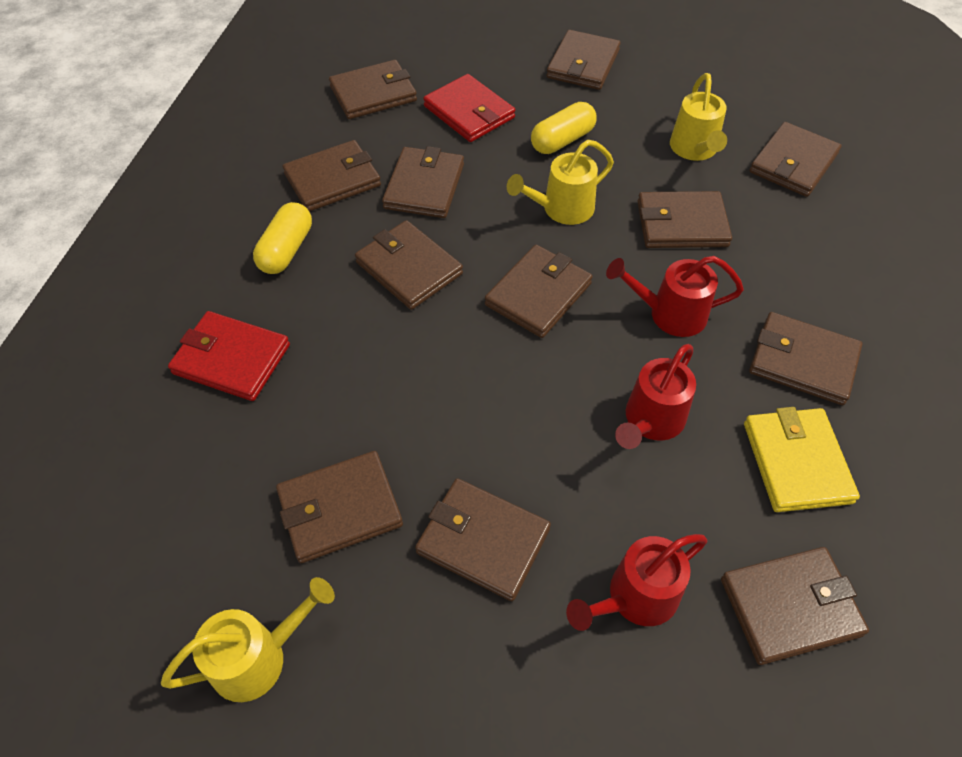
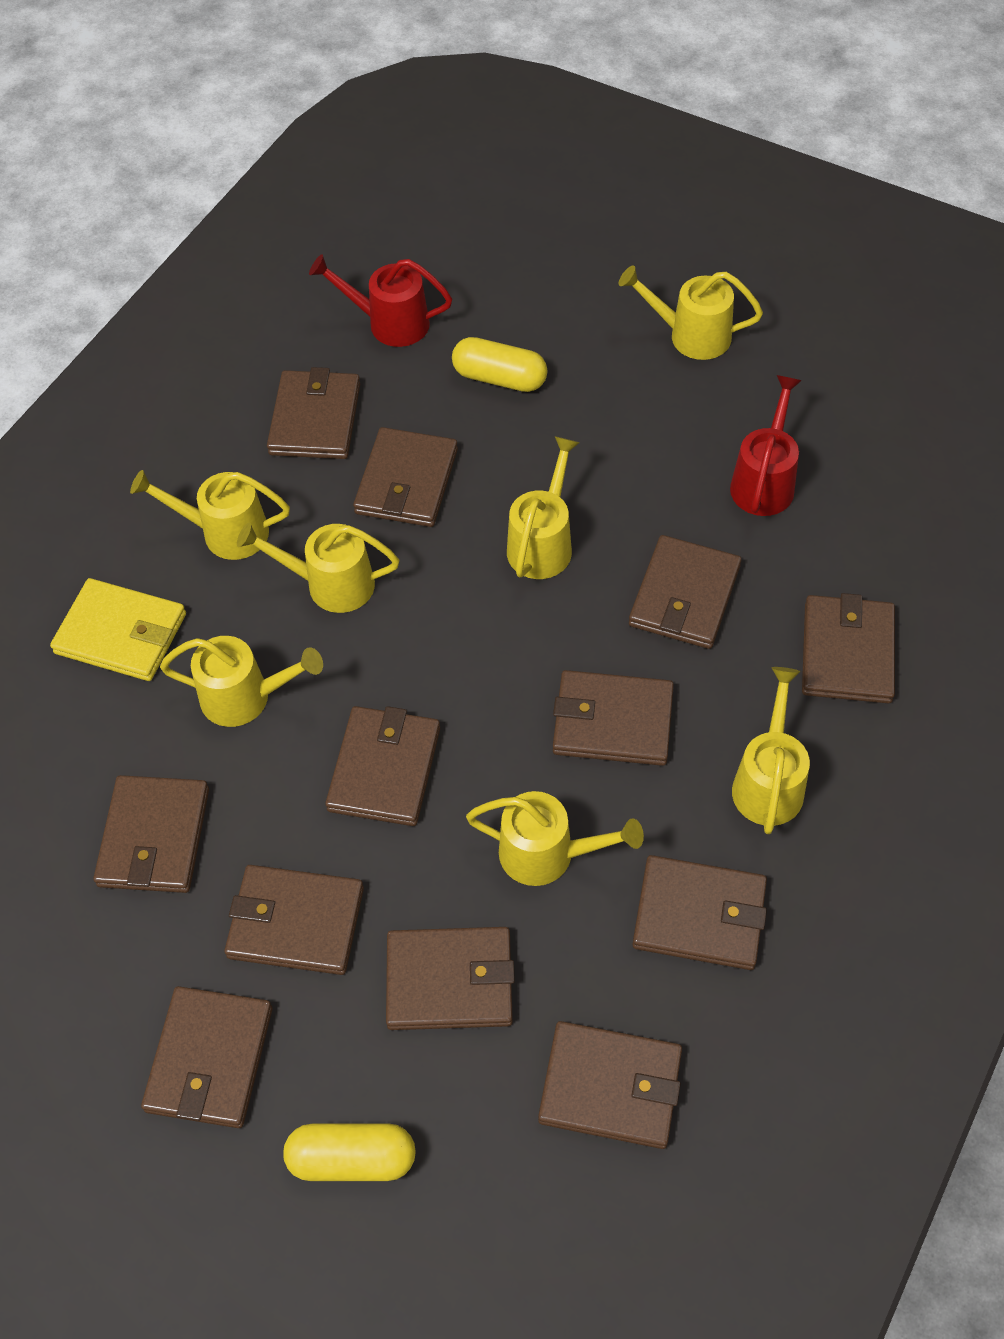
red wallet: [168,311,290,401] [423,74,515,142] = 2 -> none = 0
red watering can: [566,534,707,631] [606,256,744,337] [615,344,696,449] = 3 -> [309,254,452,347] [730,375,802,516] = 2
yellow watering can: [161,577,335,702] [507,140,614,225] [670,73,727,161] = 3 -> [130,470,290,560] [160,636,323,727] [237,523,399,613] [466,791,644,886] [507,436,580,579] [619,265,763,360] [732,667,810,834] = 7

